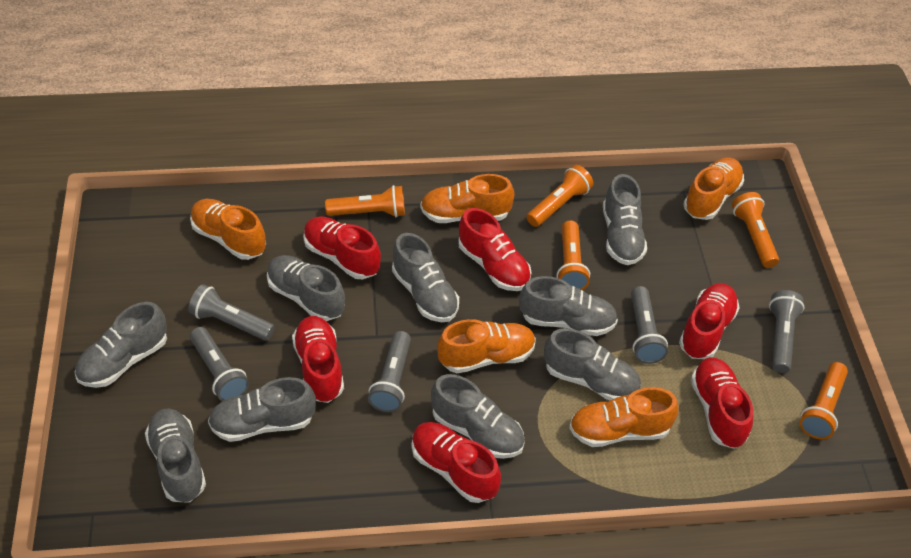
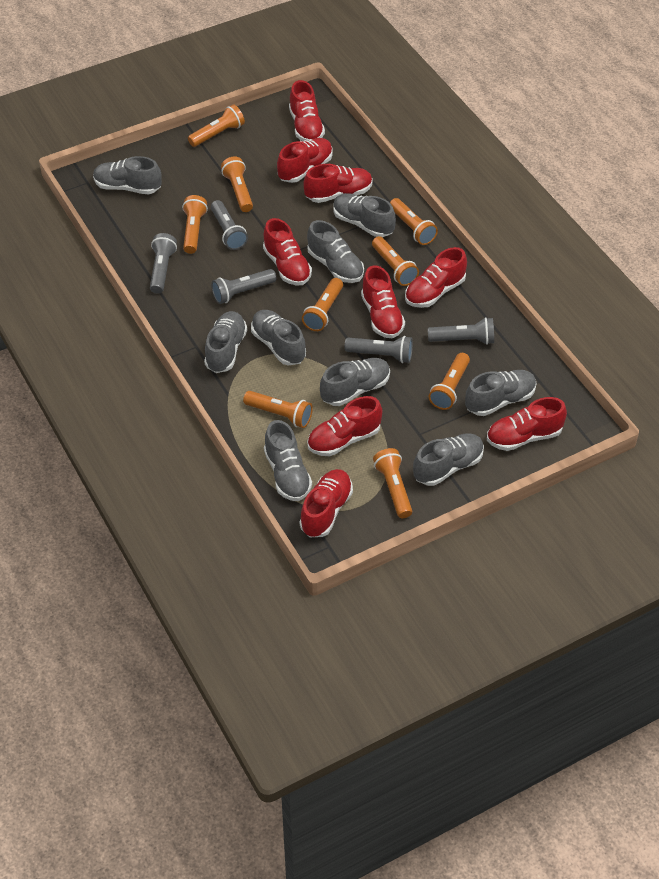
orange flashlight: [325,185,405,217] [527,165,593,227] [557,220,590,290] [732,192,779,268] [800,362,848,440] = 5 -> [182,195,208,254] [188,105,245,147] [221,157,253,212] [243,391,313,428] [302,278,343,331] [372,236,419,286] [373,448,412,518] [390,198,438,245] [429,353,470,410] = 9
orange shoe: [190,199,266,260] [420,174,515,223] [437,319,536,373] [569,387,678,447] [683,158,744,220] = 5 -> none = 0
red shoe: [292,316,344,403] [303,216,381,279] [411,422,501,503] [458,208,531,291] [679,283,740,359] [691,357,753,449] = 6 -> [263,218,312,286] [277,138,333,183] [289,80,325,141] [300,469,353,537] [303,164,373,203] [307,396,382,456] [361,265,405,338] [405,247,467,308] [487,397,567,451] = 9

